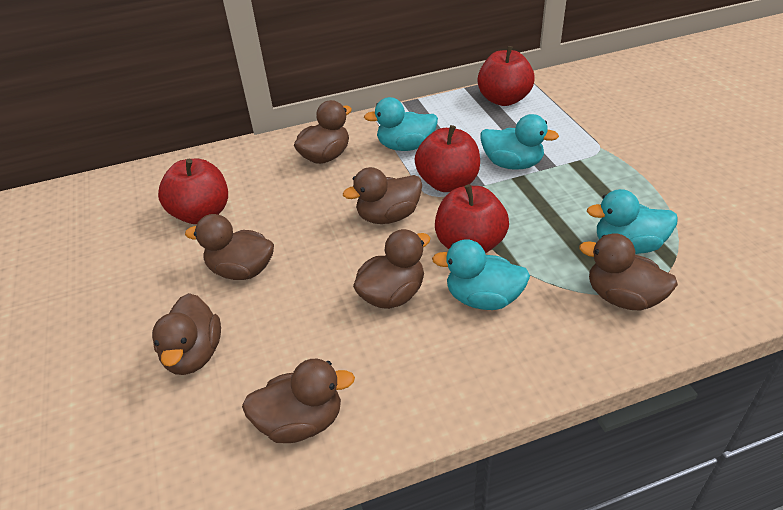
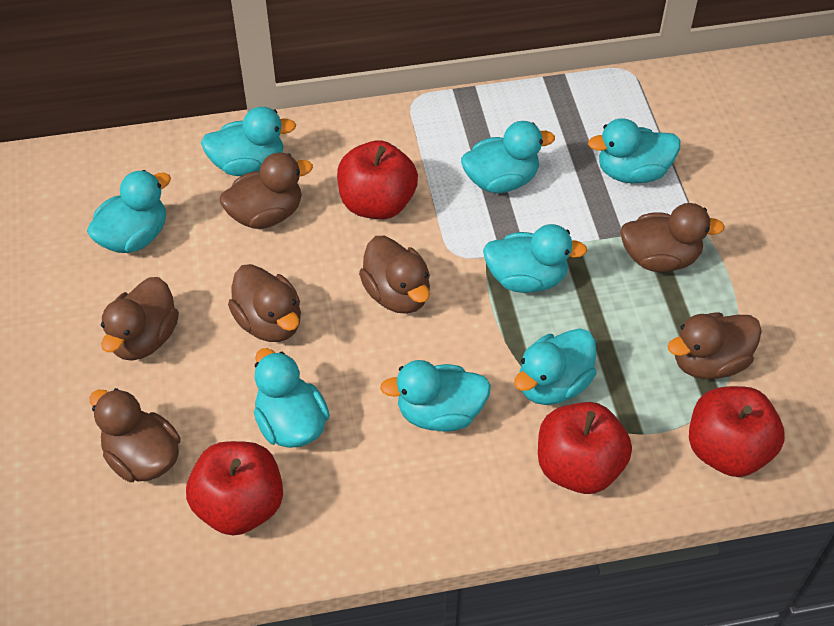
turquoise duck: [364,97,438,151] [432,239,530,310] [480,114,559,170] [587,189,678,254] = 4 -> [87,170,171,253] [201,107,296,176] [254,348,330,448] [380,360,491,432] [461,121,555,193] [483,224,587,293] [514,328,596,405] [588,118,680,183] = 8

